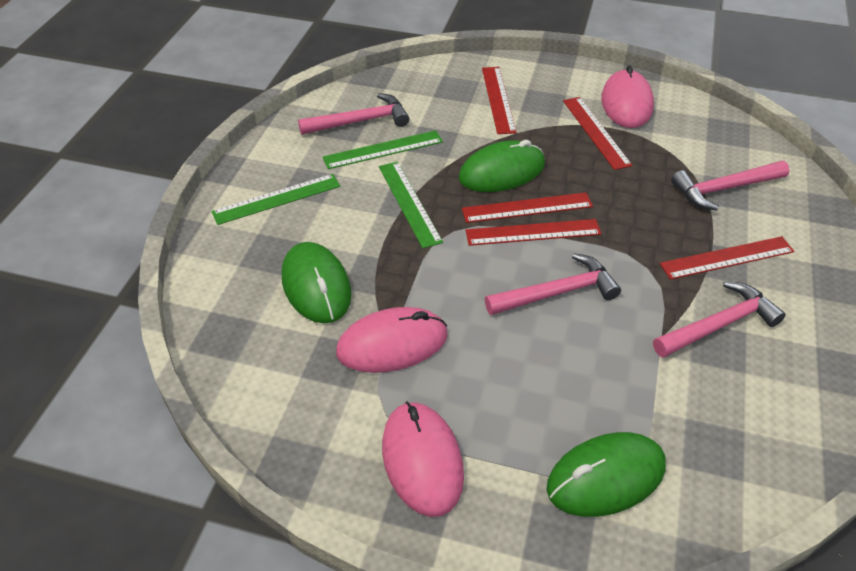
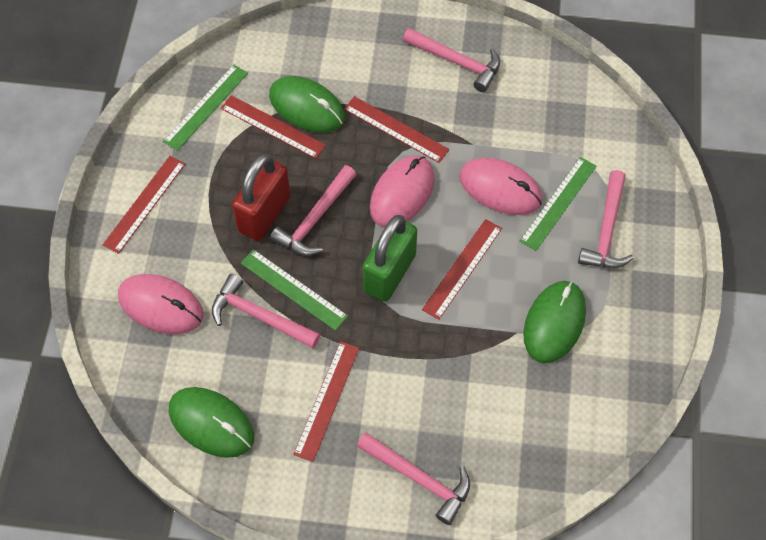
green padlock: none = 0 -> [363,215,417,302] = 1
pink hammer: [298,93,409,135] [485,253,621,315] [653,281,786,358] [671,161,789,211] = 4 -> [212,274,320,348] [270,165,357,256] [357,432,470,525] [403,28,500,92] [578,170,634,268] = 5
red padlock: none = 0 -> [232,153,291,241] = 1

